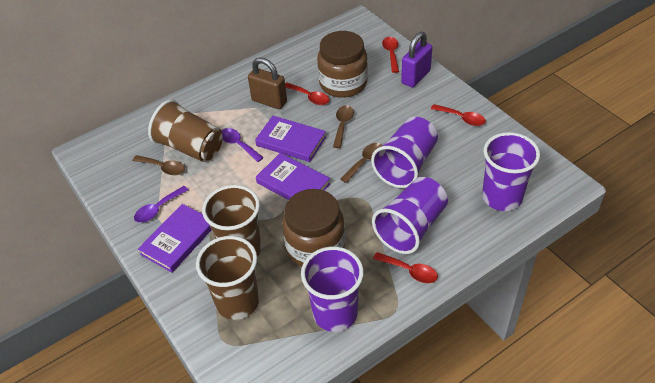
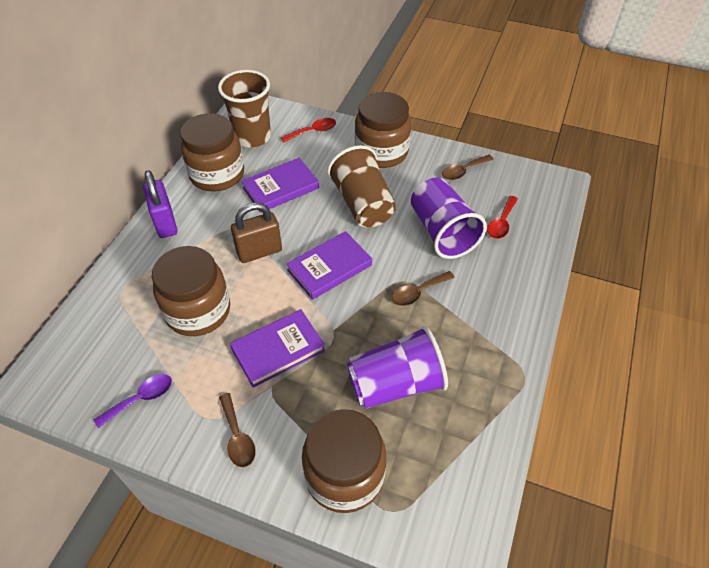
brown cup: [148,100,223,162] [196,236,259,320] [202,185,262,257] = 3 -> [218,70,271,148] [327,145,396,227] = 2
brown jar: [282,189,345,267] [317,31,368,98] = 2 -> [152,246,230,336] [180,113,244,192] [302,409,386,513] [355,92,411,168] = 4
purple cup: [301,247,364,332] [371,117,438,188] [372,177,448,254] [482,132,540,211] = 4 -> [346,326,448,409] [411,177,487,259] = 2
purple spoon: [134,186,188,223] [221,128,264,162] = 2 -> [94,374,172,428] = 1
red spoon: [285,83,329,105] [373,252,438,283] [382,37,399,73] [431,104,486,126] = 4 -> [281,118,336,142] [487,196,518,239] = 2

